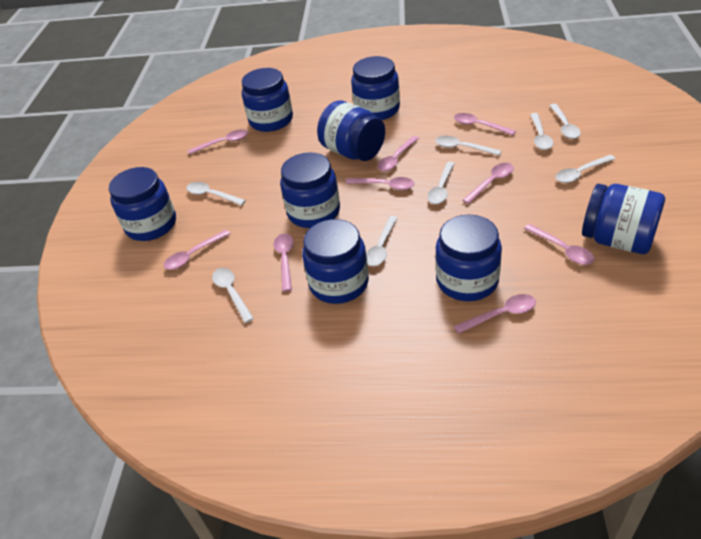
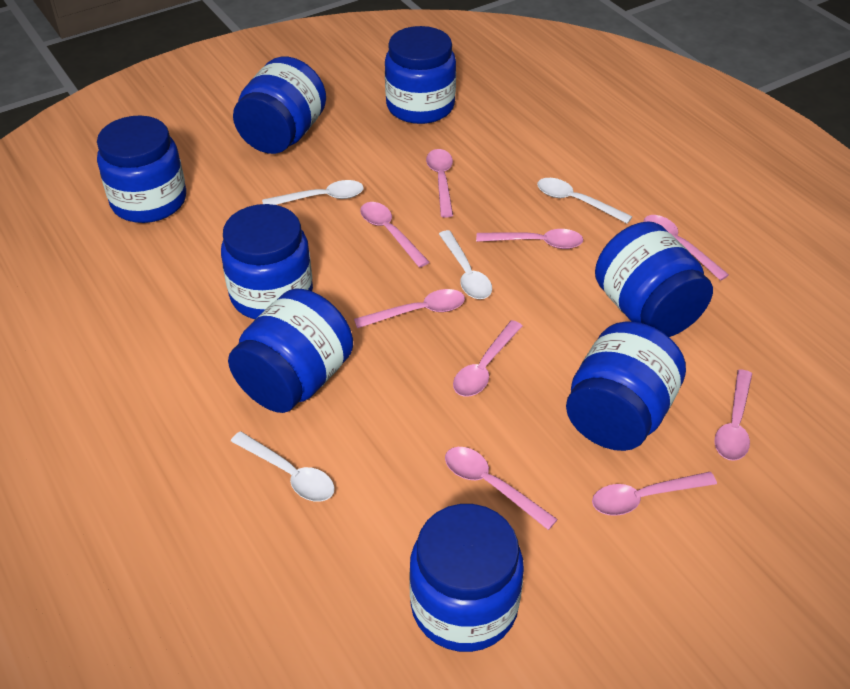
white spoon: [187,182,246,206] [212,268,254,323] [366,216,398,266] [427,161,455,204] [435,136,501,156] [530,113,553,150] [550,104,581,139] [555,155,616,183] = 8 -> [231,431,335,502] [262,180,364,205] [439,230,492,299] [537,178,633,224] = 4

